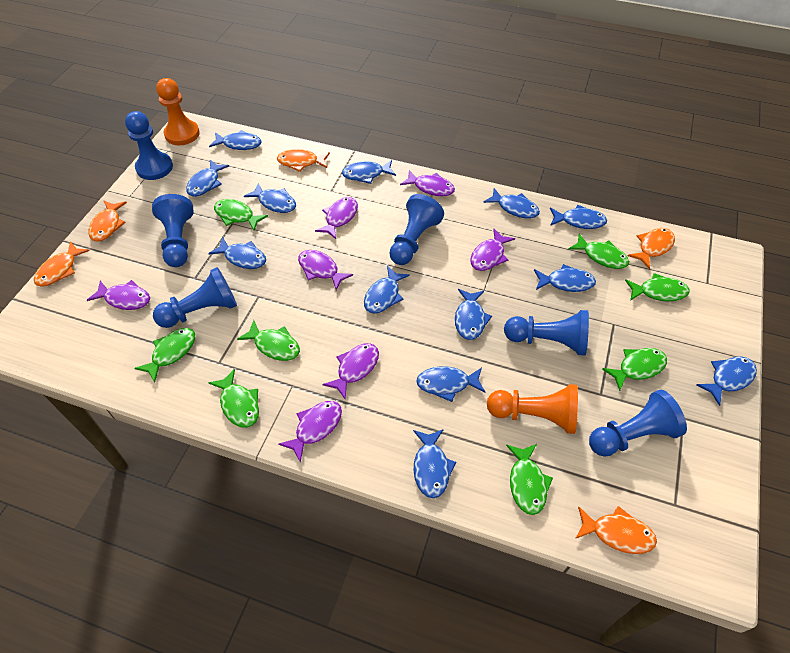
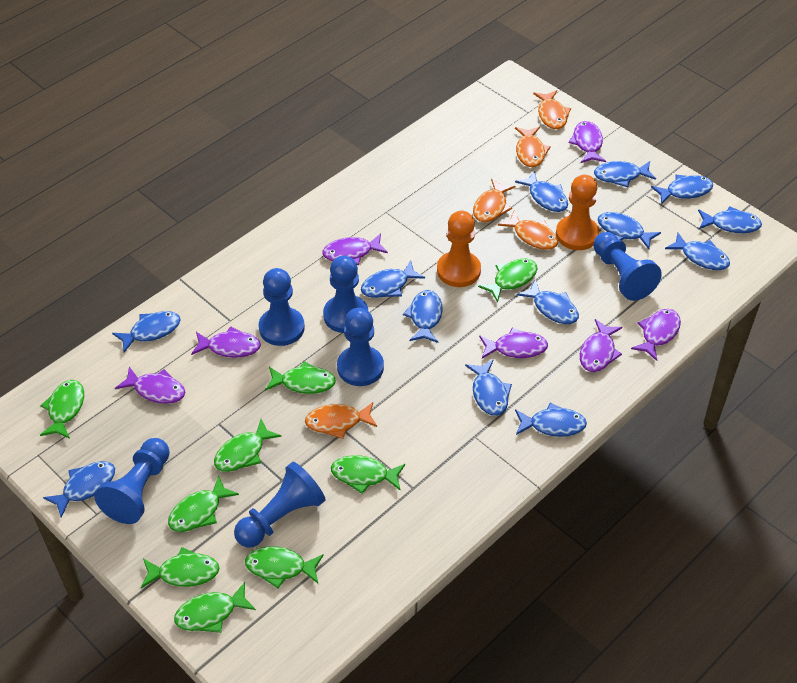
green fish: [134,328,195,383] [209,369,259,428] [214,199,268,231] [237,320,300,361] [506,444,553,515] [568,233,629,269] [602,348,667,391] [625,273,689,302] = 8 -> [40,380,84,439] [141,547,220,588] [168,475,239,532] [174,582,256,633] [214,419,282,472] [245,546,324,589] [265,361,336,394] [331,455,405,494] [478,258,537,303] = 9

